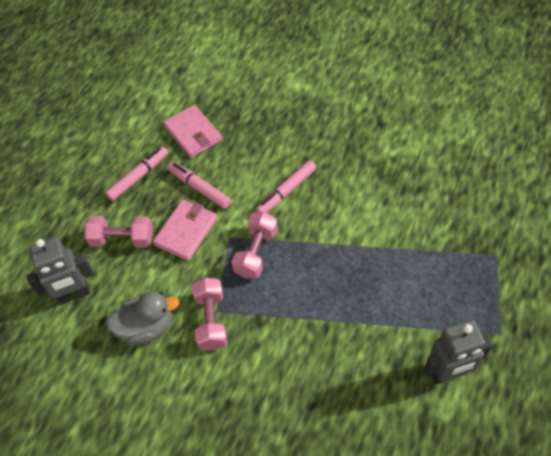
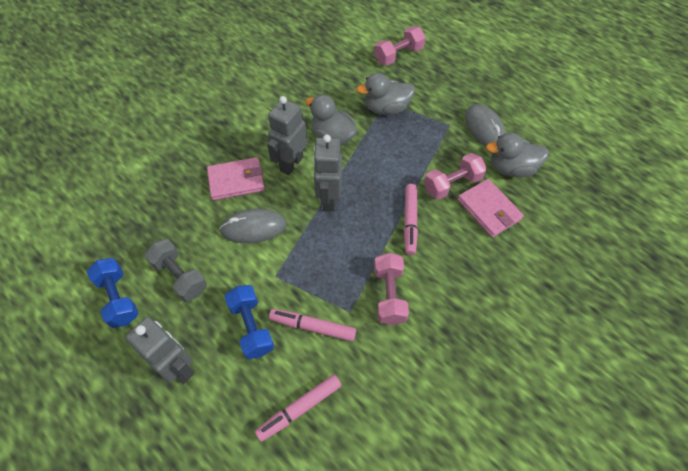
blue dumbbell: none = 0 -> [87,258,139,328] [225,285,274,359] = 2
grey duck: [106,291,180,346] = 1 -> [305,95,357,146] [356,73,415,115] [486,132,549,177] = 3
grey dumbbell: none = 0 -> [145,239,207,302] = 1
grey mouse: none = 0 -> [219,209,287,243] [465,104,506,146] = 2
grey robot: [26,237,94,305] [424,320,492,385] = 2 -> [125,317,194,384] [267,96,307,175] [313,135,342,212] = 3

